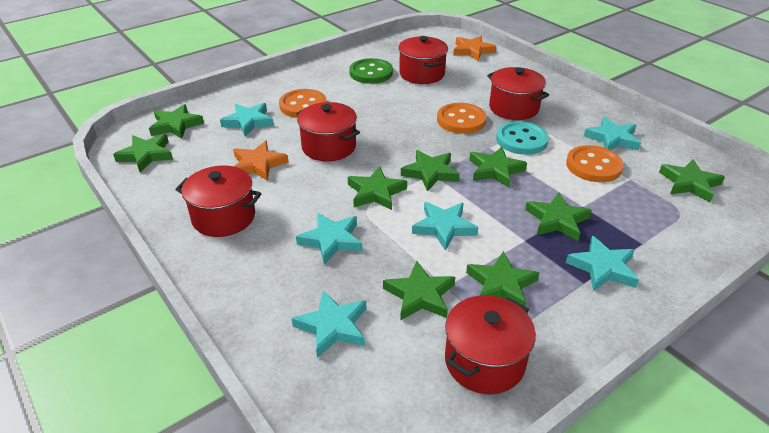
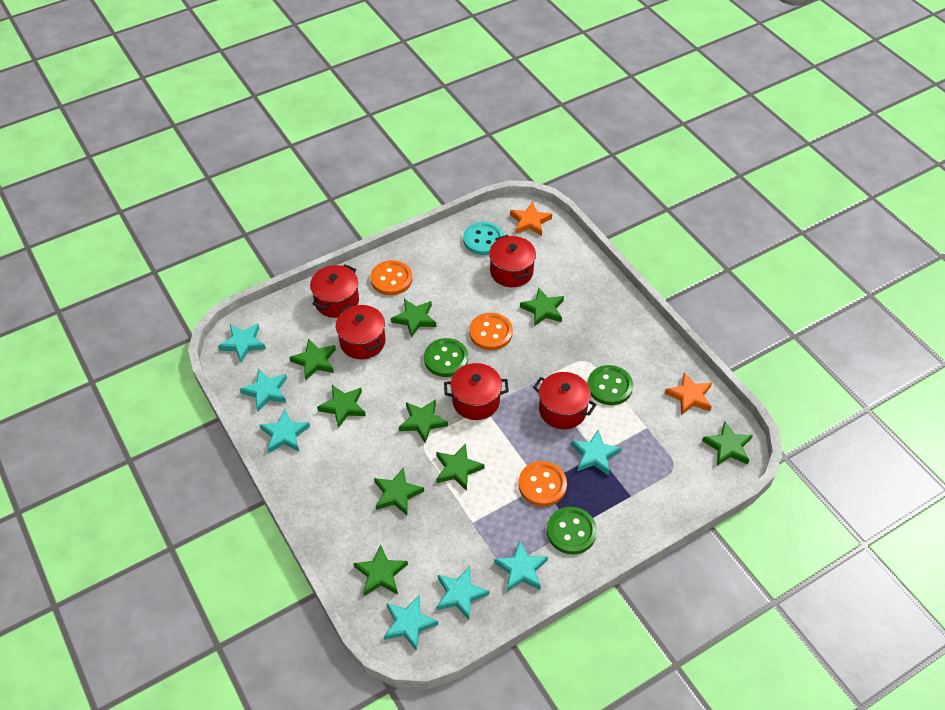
green button: [349,58,393,84] = 1 -> [424,338,468,377] [547,507,597,554] [587,365,633,405] = 3
turquoise star: [220,103,274,137] [292,290,366,358] [296,213,362,264] [412,202,478,251] [566,235,639,291] [584,117,641,150] = 6 -> [218,324,266,363] [240,369,287,412] [260,409,310,453] [384,595,438,651] [437,566,489,620] [494,541,548,592] [571,430,621,476] = 7

